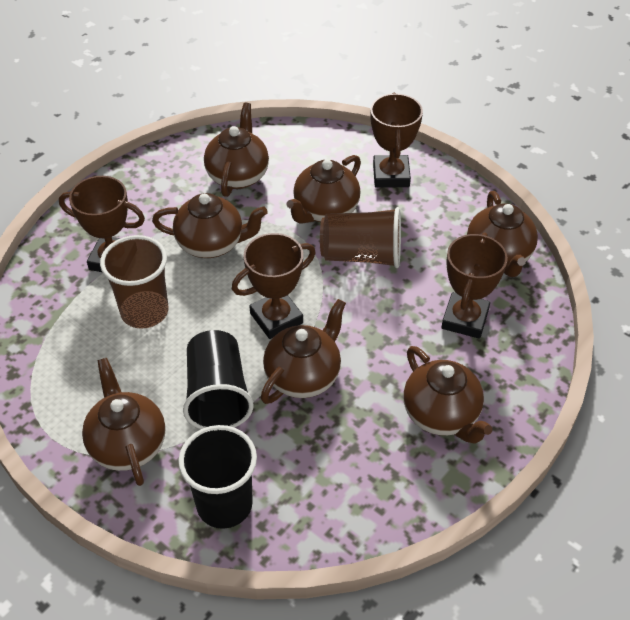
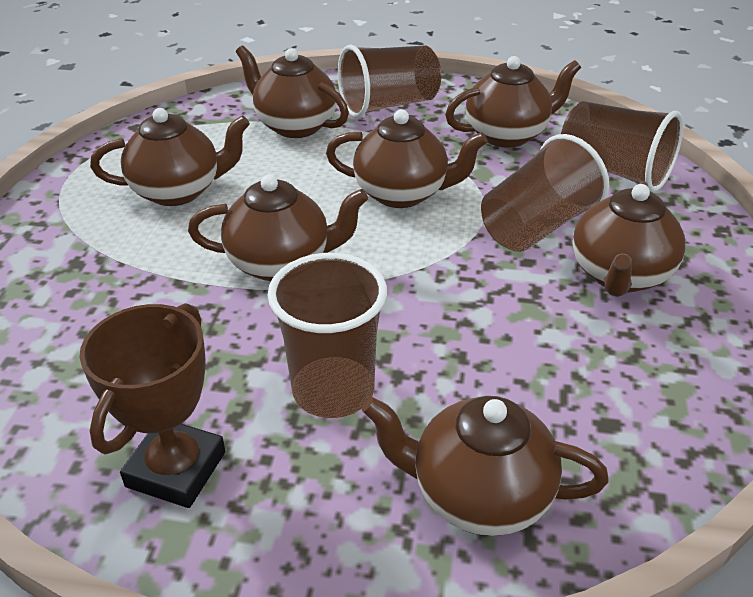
black cup: [178,425,257,529] [183,330,254,429] = 2 -> none = 0
brown cup: [100,235,168,329] [320,207,401,268] = 2 -> [268,253,387,418] [337,45,441,118] [481,134,609,252] [561,101,684,192] = 4
brown trophy: [59,176,145,272] [232,233,316,339] [370,93,423,187] [441,232,508,339] = 4 -> [80,303,225,508] = 1

